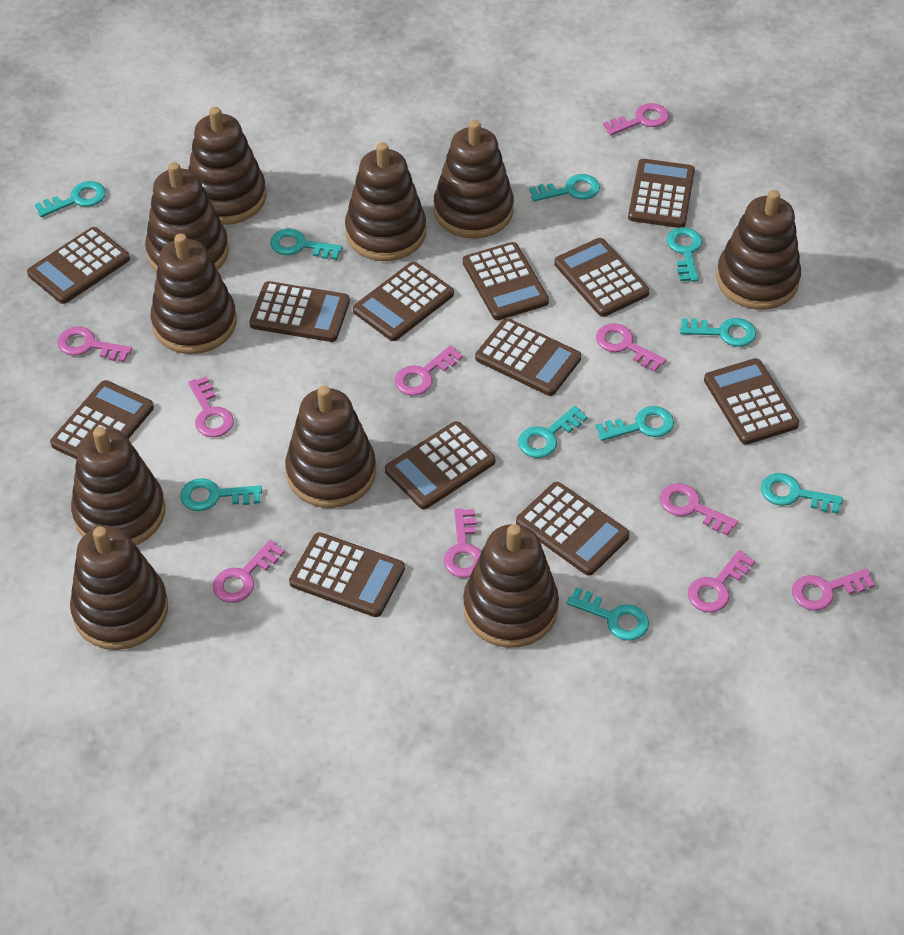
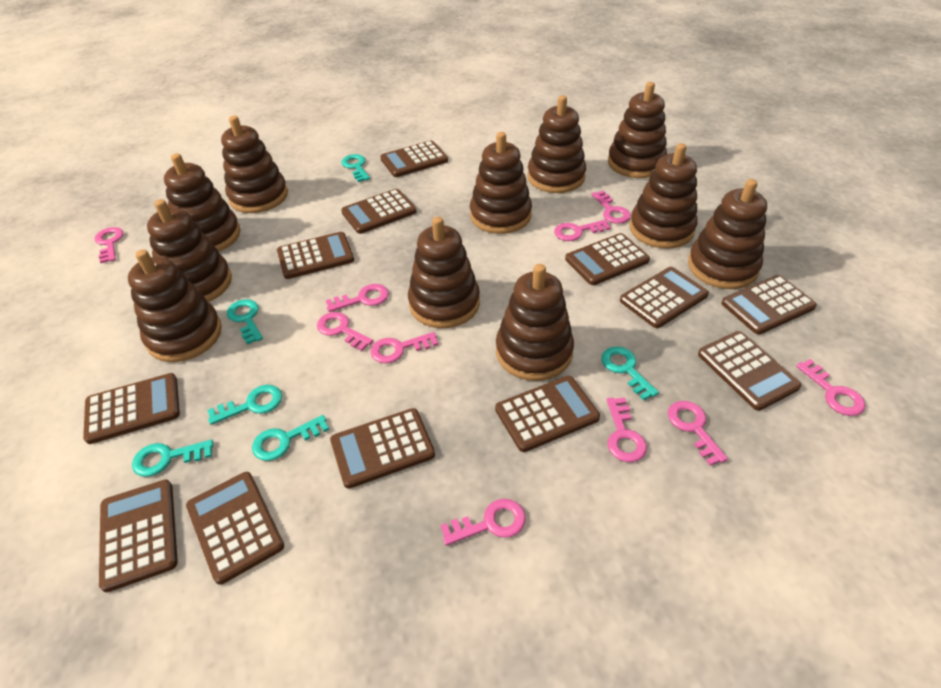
brown stacking toy: [70,526,168,650] [71,427,165,545] [145,162,229,272] [151,234,237,354] [188,107,266,225] [285,385,376,508] [345,142,426,261] [434,120,514,239] [463,524,559,648] [716,190,801,310] = 10 -> [128,249,222,362] [147,199,232,302] [164,153,241,252] [221,116,288,213] [408,217,480,328] [470,132,532,234] [496,264,574,381] [527,95,586,193] [608,82,667,178] [629,143,697,249] [688,179,767,289] = 11
turquoise key: [35,181,106,217] [180,478,262,511] [270,228,342,260] [518,406,587,458] [529,174,600,201] [567,587,649,641] [596,406,674,441] [666,227,702,282] [680,318,756,347] [761,473,843,514] = 10 -> [132,439,214,477] [207,385,282,425] [227,299,263,345] [252,415,329,461] [341,154,370,182] [601,346,659,400] = 6

